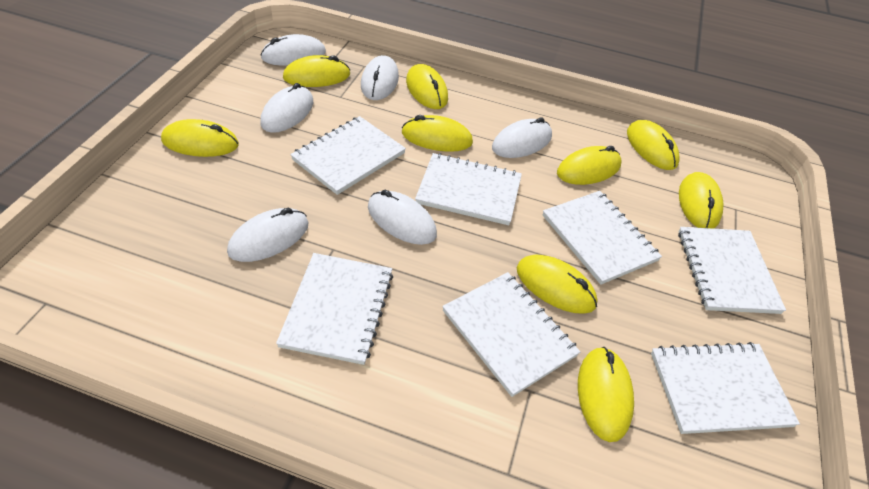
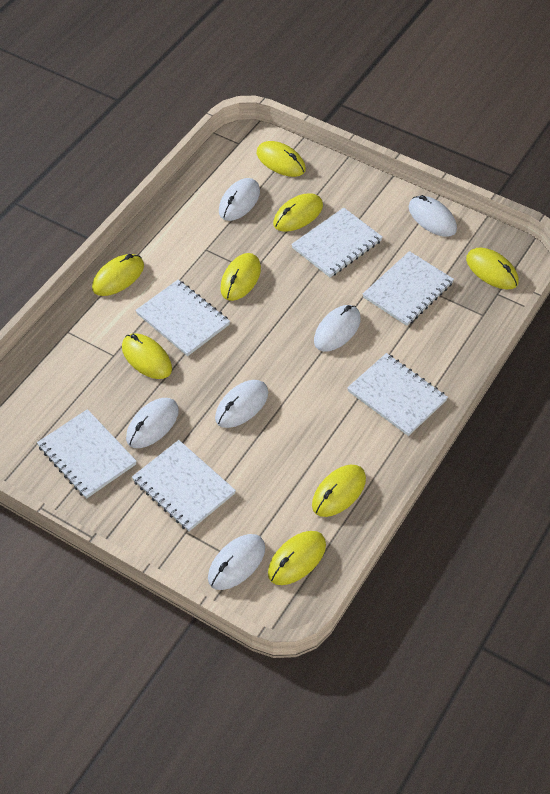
white notebook: [276,253,393,365] [290,116,406,195] [415,153,522,225] [442,272,581,397] [543,191,662,285] [651,342,800,434] [678,227,786,314] = 7 -> [37,409,137,499] [132,440,236,531] [135,280,230,356] [291,208,382,277] [347,353,448,436] [363,251,454,326] = 6
yellow mouse: [161,119,239,157] [283,55,350,87] [402,115,473,152] [406,64,448,109] [517,255,598,314] [557,146,621,185] [578,347,634,442] [627,120,680,170] [679,172,723,229] = 9 -> [92,254,144,296] [122,333,172,379] [220,253,261,301] [257,141,306,177] [268,531,326,585] [273,193,323,232] [312,465,366,517] [466,248,519,290] = 8

